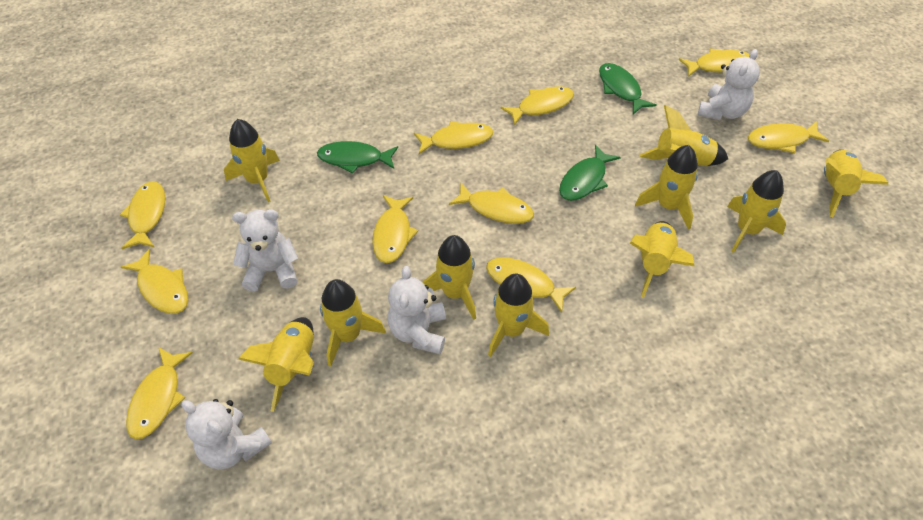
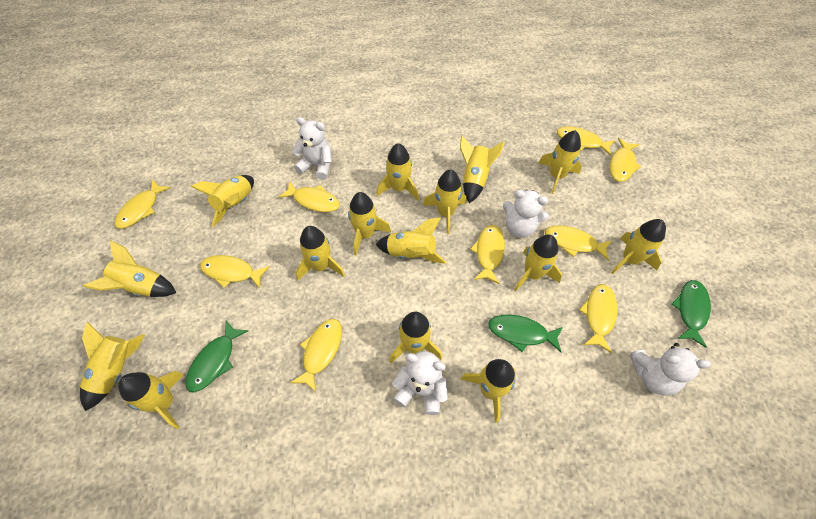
yellow fish: [120,181,165,249] [121,248,188,314] [126,347,193,440] [372,195,418,263] [414,121,493,154] [449,183,534,224] [486,257,576,313] [501,86,574,126] [679,49,750,77] [748,121,829,153] = 10 -> [115,180,171,229] [200,255,270,288] [278,182,340,212] [290,319,342,393] [470,225,505,284] [544,225,612,261] [557,126,615,156] [579,284,617,353] [609,138,642,182] = 9
yellow rocket: [224,119,280,202] [238,317,314,412] [320,279,386,367] [422,235,476,320] [488,274,549,357] [630,221,694,298] [635,145,698,229] [639,105,728,166] [727,170,786,253] [824,150,888,218] = 10 -> [80,322,145,411] [83,240,176,297] [118,371,185,429] [191,175,254,227] [296,226,345,281] [348,192,391,255] [376,143,419,201] [376,217,446,264] [389,312,442,364] [423,169,466,234] [460,136,505,203] [461,359,515,423] [514,235,562,291] [539,130,582,194] [611,219,666,274] = 15

